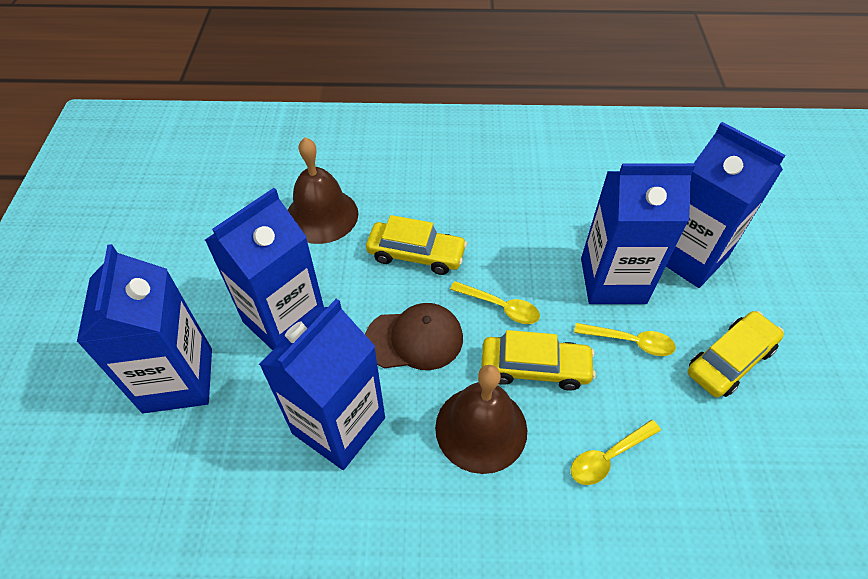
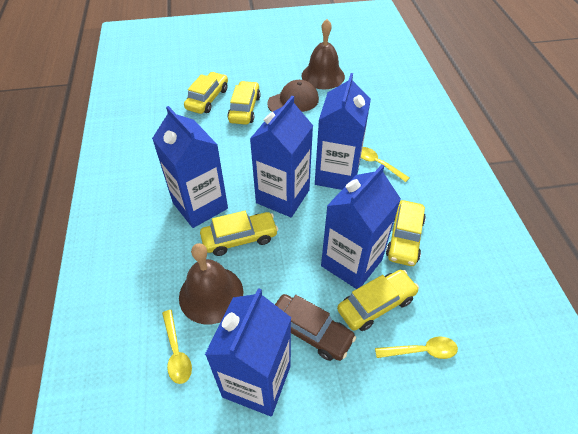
brown car: none = 0 -> [275,294,356,361] = 1
yellow car: [366,215,467,275] [481,330,596,391] [688,311,784,397] = 3 -> [184,72,228,114] [200,211,278,256] [227,81,261,125] [337,270,419,331] [386,200,426,266] = 5

